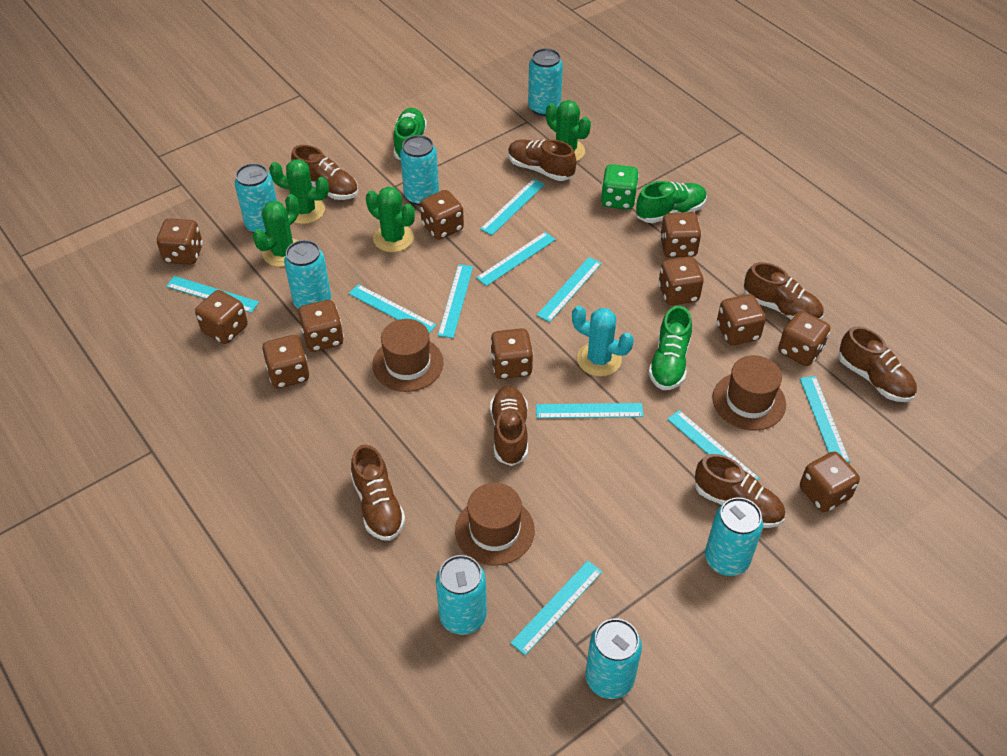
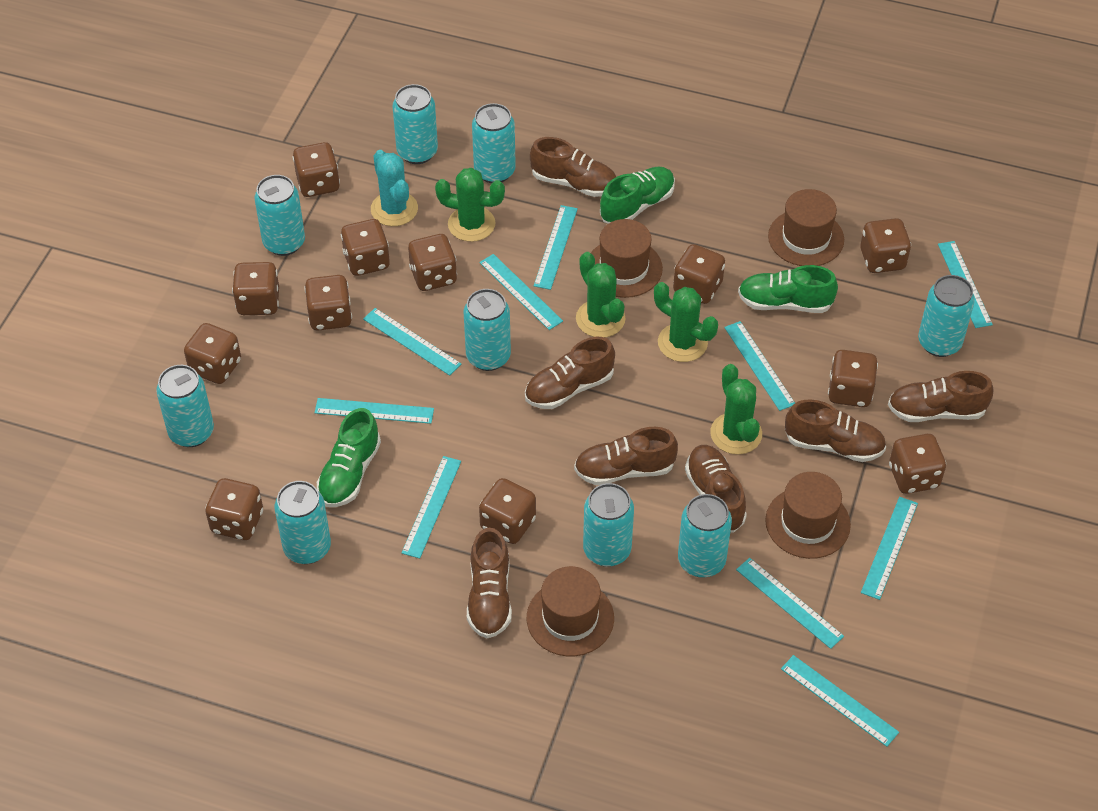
brown dice: [157,219,203,265] [195,290,248,344] [262,335,309,388] [298,300,344,352] [420,190,464,240] [490,328,534,379] [658,256,704,306] [660,212,702,258] [717,294,766,345] [778,311,830,366] [800,452,860,512] = 11 -> [184,323,241,384] [205,478,263,540] [232,262,279,315] [293,142,340,197] [304,275,352,331] [341,219,390,276] [408,234,457,291] [479,478,536,544] [673,244,725,304] [828,350,878,407] [860,218,911,273] [889,434,946,494] = 12
brown hat: [372,319,443,392] [455,483,535,565] [713,355,786,431] = 3 -> [527,566,614,656] [591,219,663,298] [765,472,851,559] [768,189,844,266] = 4
green dice: [601,164,639,209] = 1 -> none = 0
turquoise can: [234,163,277,234] [284,240,331,309] [400,135,439,206] [436,555,487,635] [528,48,563,116] [585,618,642,699] [705,497,763,576] = 7 -> [156,365,214,447] [254,175,305,256] [274,481,331,564] [392,84,438,164] [464,289,511,371] [472,103,516,183] [583,483,634,567] [678,494,732,578] [918,275,975,357] = 9

